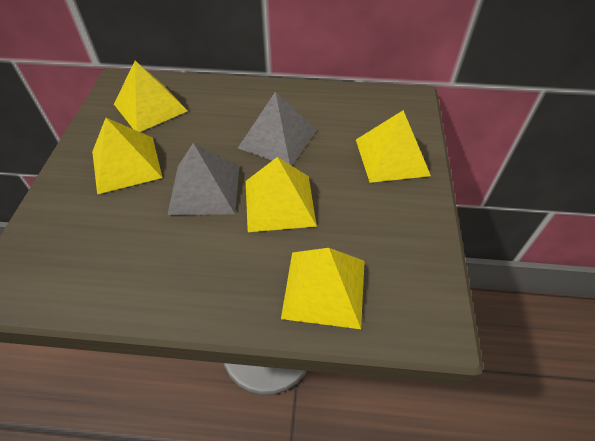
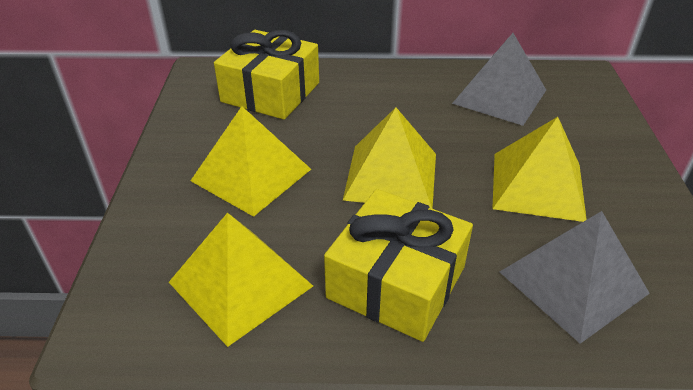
yellow gift: none = 0 -> [214,30,319,120] [324,189,473,342] = 2
yellow pyramid: [92,118,163,194] [114,61,188,132] [246,157,317,232] [281,248,365,329] [356,110,431,183] = 5 -> [169,213,313,347] [190,106,311,217] [343,107,436,209] [492,117,587,222] = 4

